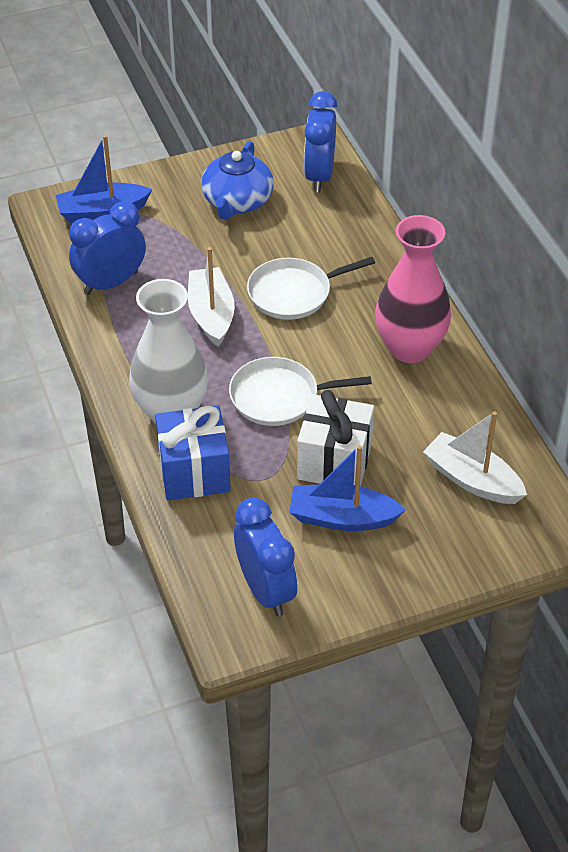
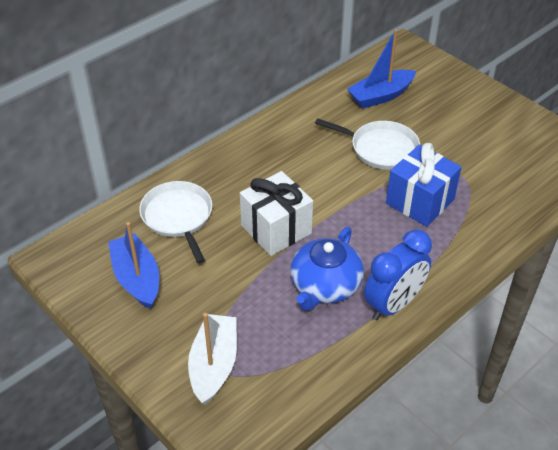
blue clock: [69,201,146,295] [234,497,297,616] [304,91,337,192] = 3 -> [364,230,432,320] = 1
pink vase: [375,215,451,363] = 1 -> none = 0
white boat: [188,247,235,347] [423,411,527,504] = 2 -> [188,313,237,405] = 1
white vase: [129,279,208,424] = 1 -> none = 0

